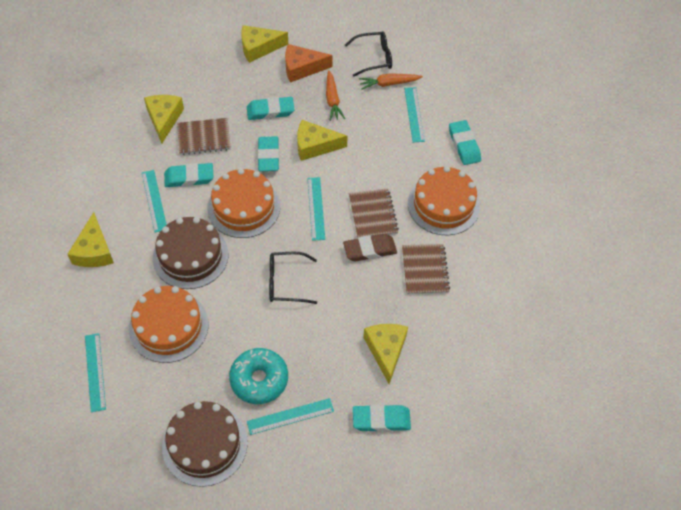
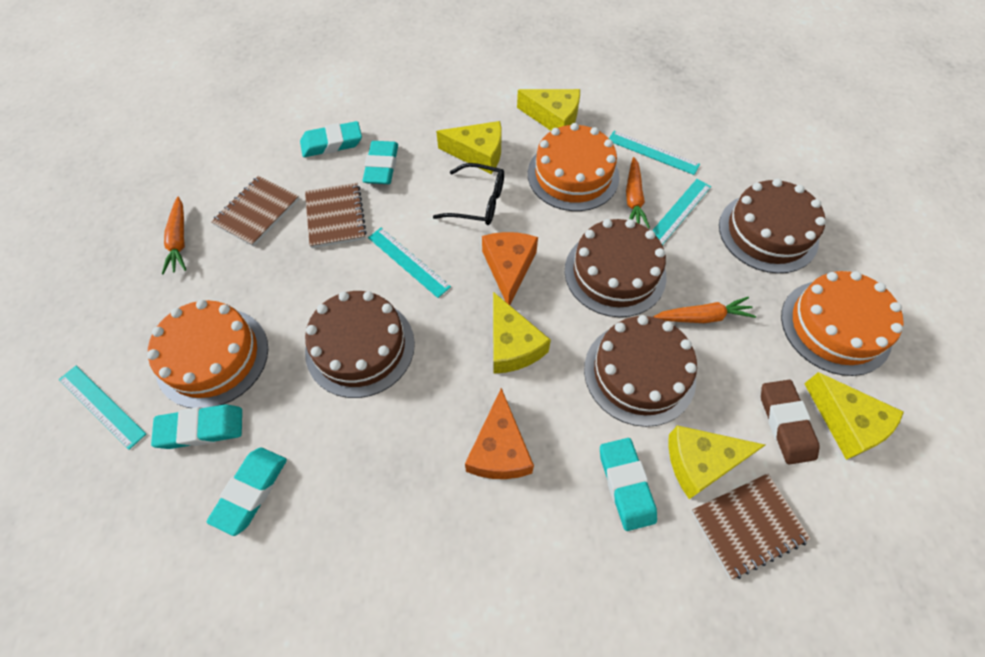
black glasses: [269,252,317,304] [345,31,392,77] = 2 -> [433,163,504,225] = 1
brown cake: [153,217,228,289] [162,401,248,487] = 2 -> [305,291,415,398] [565,219,666,317] [584,315,697,427] [719,179,826,273] = 4
orange carrot: [326,70,345,121] [359,73,423,90] = 2 -> [162,197,186,274] [626,157,650,229] [653,297,756,323] = 3
orange cheese: [285,44,333,83] = 1 -> [465,388,534,479] [482,232,538,305] = 2
turquoise donut: [229,348,288,404] = 1 -> none = 0
turquoise ruler: [85,333,106,412] [142,170,167,233] [247,398,334,435] [307,177,325,241] [404,87,425,142] = 5 -> [59,366,146,450] [368,228,451,298] [609,131,700,175] [652,179,711,245] = 4

